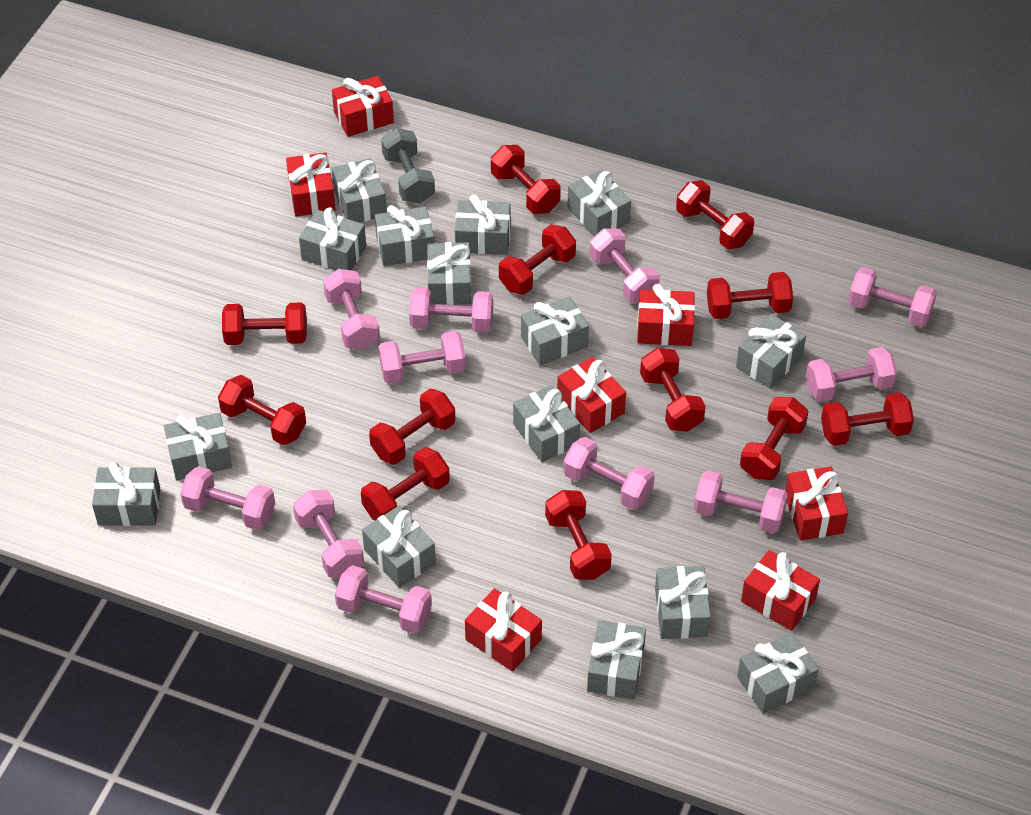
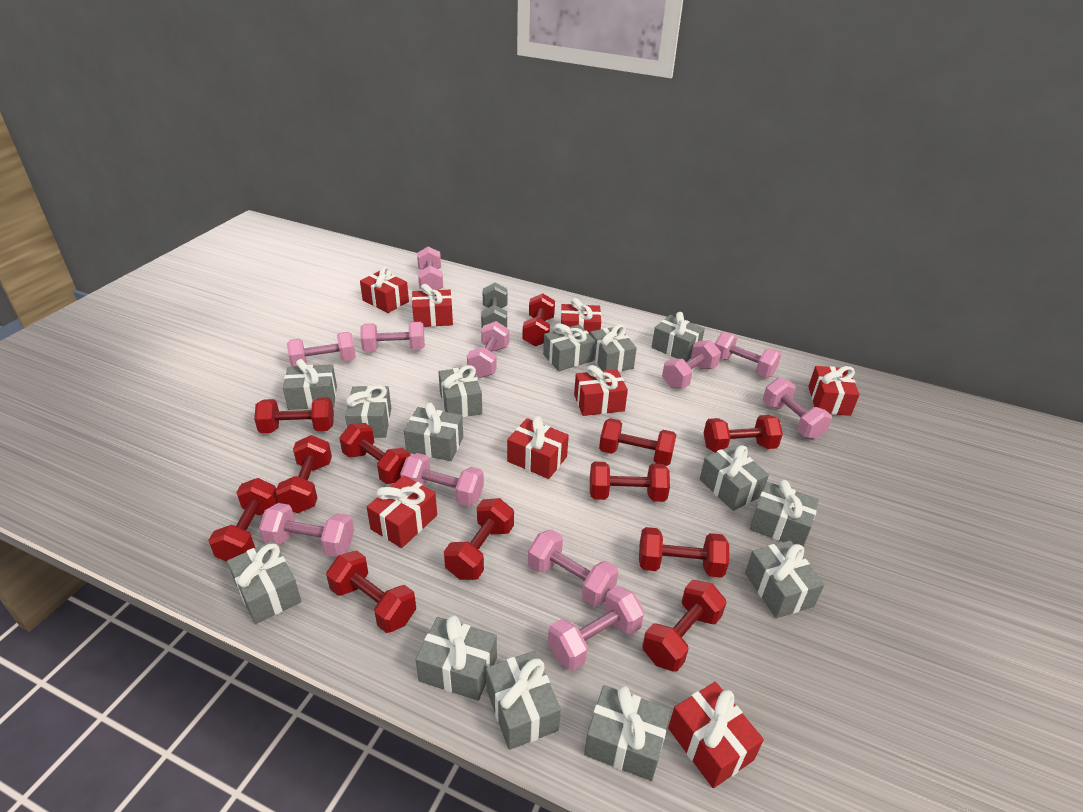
grey gift: [92,462,160,526] [164,413,232,480] [299,207,366,271] [332,158,387,222] [362,506,436,588] [375,205,434,266] [427,242,471,305] [455,194,511,255] [513,385,580,462] [521,297,589,366] [567,169,631,236] [587,620,646,699] [655,566,711,639] [736,314,806,389] [737,633,819,714] = 15 -> [227,540,301,624] [283,359,337,410] [345,385,391,438] [404,403,463,461] [416,615,497,701] [438,365,482,417] [486,651,561,750] [543,323,595,371] [584,685,671,781] [590,324,637,372] [652,312,705,362] [700,445,769,511] [745,540,824,618] [750,480,819,547] = 14
red gift: [286,152,336,217] [332,76,394,137] [465,588,542,672] [557,357,626,433] [637,284,695,346] [741,550,820,631] [785,466,848,541] = 7 -> [360,266,409,313] [367,475,437,548] [412,284,453,327] [507,416,569,479] [560,298,601,334] [574,365,628,416] [668,682,764,788] [808,366,859,416] = 8

